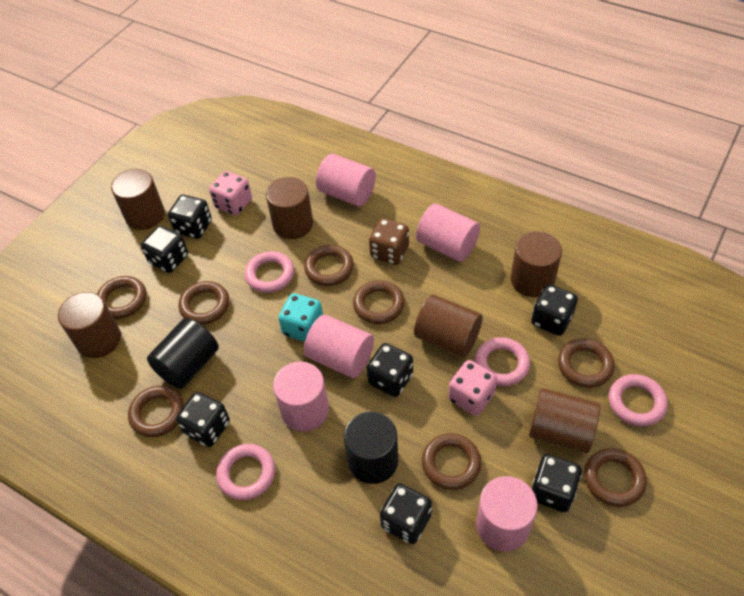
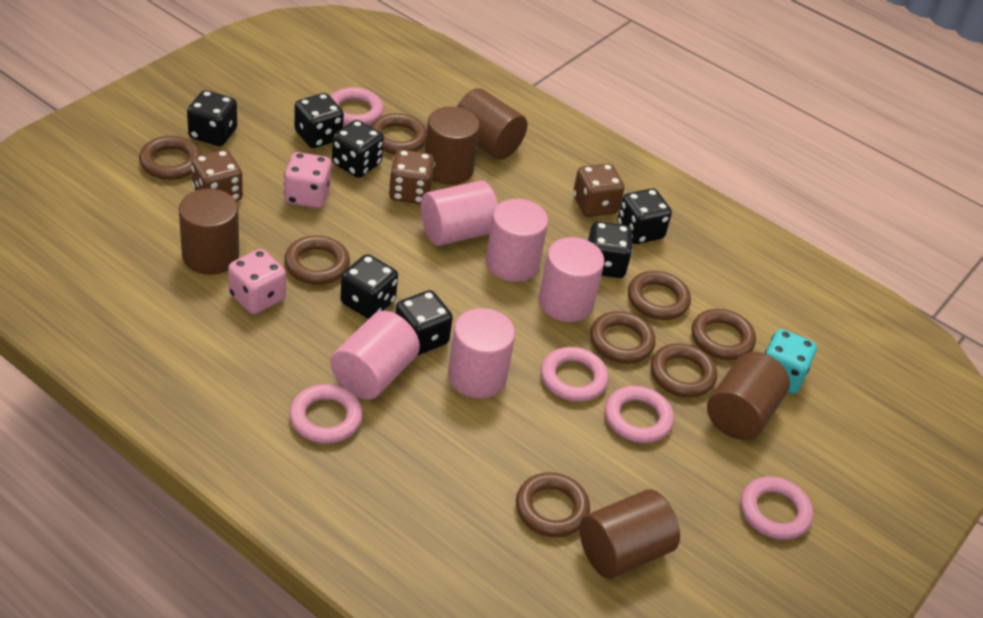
black cylinder: [147,318,219,389] [344,411,398,484] = 2 -> none = 0
brown cylinder: [58,292,121,358] [111,169,165,230] [266,177,313,239] [414,295,482,357] [511,231,562,297] [529,388,601,453] = 6 -> [179,189,239,275] [424,106,480,185] [457,88,527,159] [579,489,680,579] [707,352,790,440] = 5
brown dice: [369,218,409,265] = 1 -> [191,150,243,201] [389,149,435,204] [573,163,624,217] = 3
pink ring: [216,444,275,500] [245,251,294,293] [475,337,530,386] [609,374,668,427] = 4 -> [289,384,363,444] [330,87,384,126] [541,347,609,402] [605,386,674,443] [741,476,813,540] = 5

